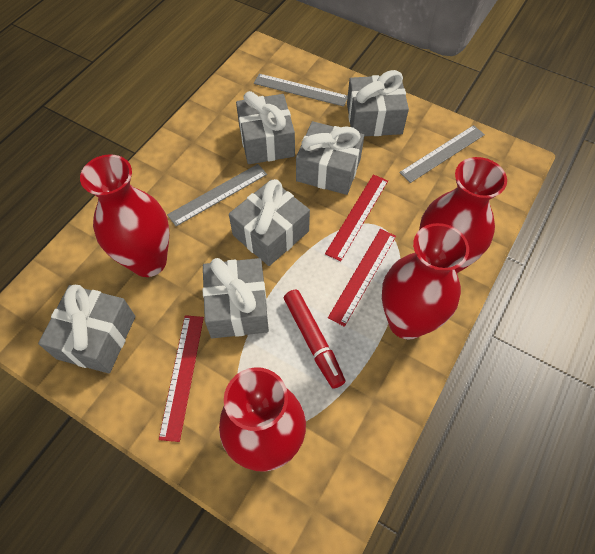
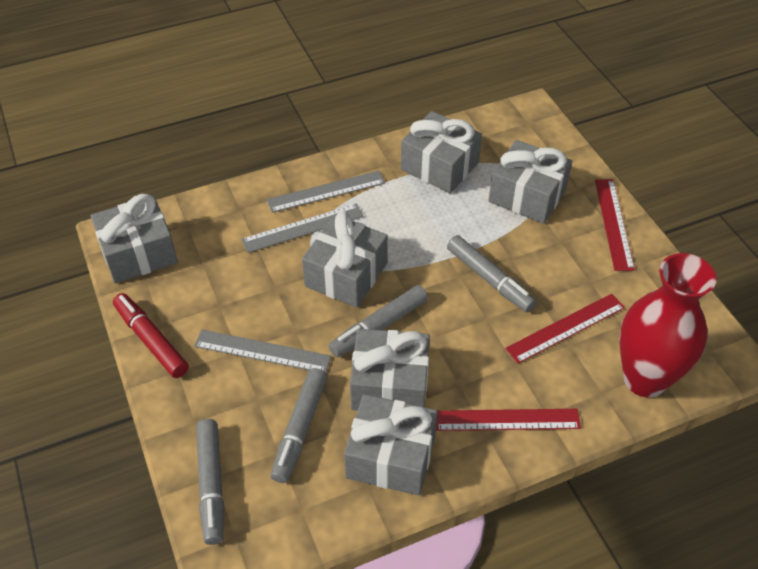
grey marker: none = 0 -> [196,419,224,545] [270,368,327,483] [329,285,428,357] [447,235,536,312] = 4
red vase: [80,154,169,277] [219,367,306,472] [382,223,469,340] [419,157,507,273] = 4 -> [619,253,717,397] = 1

